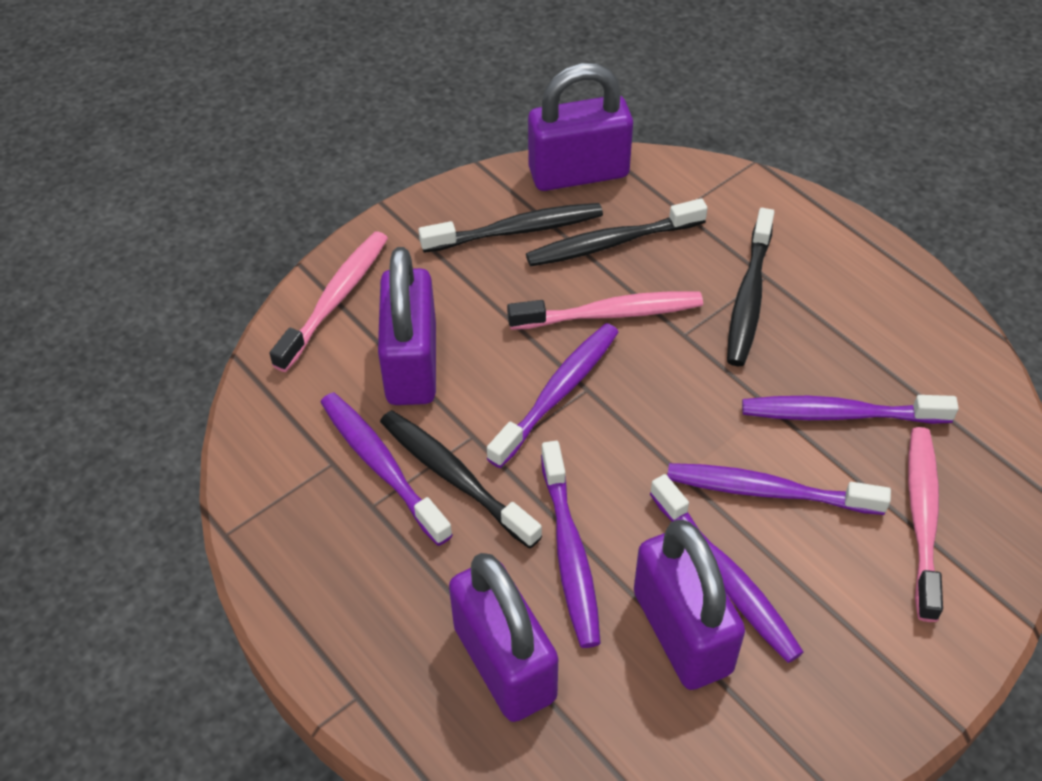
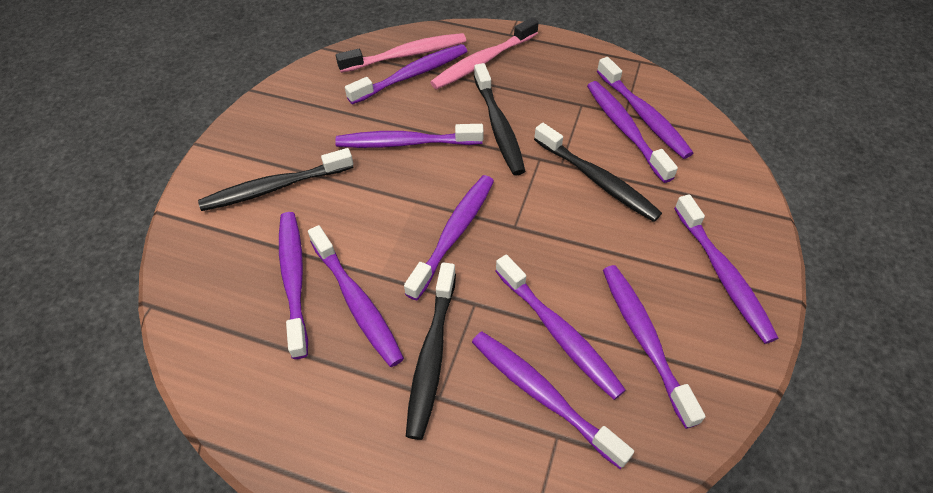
pink toothbrush: [269,231,388,372] [507,291,703,330] [908,427,943,622] = 3 -> [336,33,466,73] [430,17,539,89] = 2
purple padlock: [378,247,436,405] [449,553,558,722] [528,63,633,191] [634,520,745,690] = 4 -> none = 0
purple toothbrush: [320,392,453,546] [487,323,619,468] [541,441,601,648] [650,474,803,663] [667,463,891,515] [742,395,959,424] = 6 -> [279,212,308,359] [308,225,404,367] [335,124,484,148] [345,44,467,105] [404,175,494,300] [472,331,634,469] [495,255,626,400] [587,81,678,183] [597,57,693,159] [603,265,706,429] [674,194,778,344] = 11

